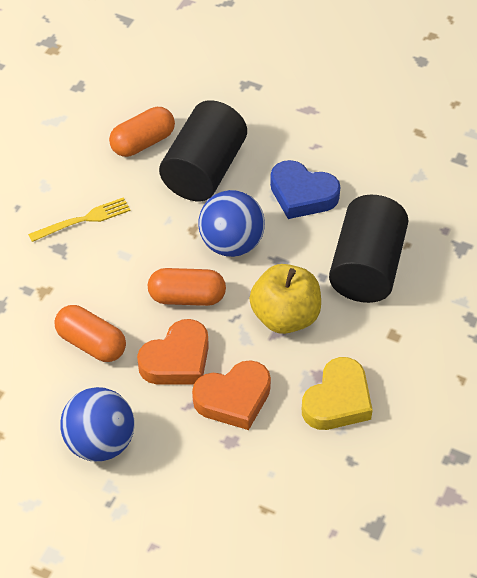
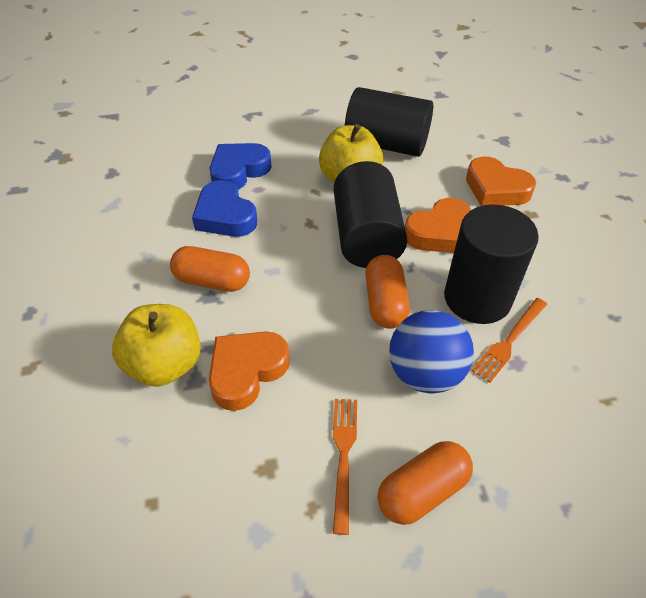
black cylinder: [159,100,247,201] [329,195,409,303] = 2 -> [334,161,407,268] [345,87,433,157] [444,205,539,324] = 3
blue ball: [60,387,135,462] [198,190,265,257] = 2 -> [389,310,474,393] = 1
blue heart: [270,160,341,219] = 1 -> [192,180,257,237] [210,143,272,190] = 2
orange fork: none = 0 -> [333,399,357,535] [471,298,547,383] = 2
orange heart: [137,319,209,384] [192,360,271,430] = 2 -> [209,331,290,411] [405,198,471,253] [466,156,536,206] = 3
yellow apple: [249,264,321,334] = 1 -> [112,304,201,387] [319,124,383,183] = 2
yellow fork: [28,197,131,242] = 1 -> none = 0
yellow heart: [302,357,373,430] = 1 -> none = 0

